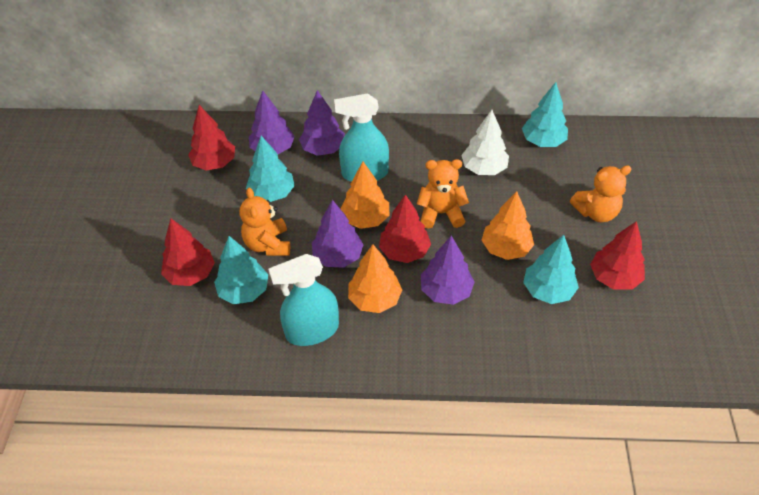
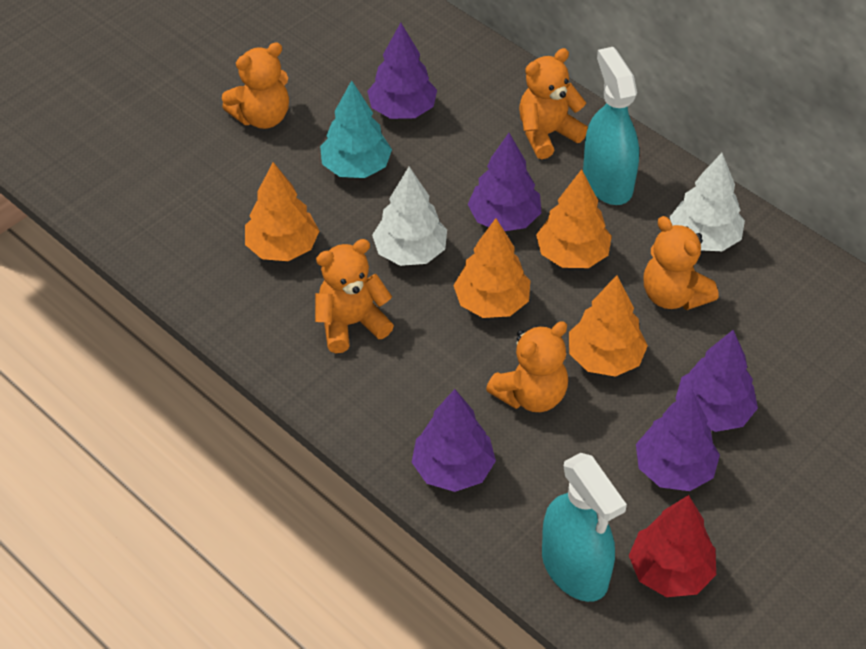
orange teddy bear: [240,188,290,256] [417,159,469,229] [570,165,631,222] = 3 -> [222,42,289,129] [315,239,394,353] [486,321,568,412] [519,48,588,159] [644,216,719,310] = 5
orange tree: [340,162,389,229] [348,244,402,313] [482,191,534,260] = 3 -> [245,162,319,261] [453,218,530,318] [536,169,612,268] [569,275,648,377] = 4
purple tree: [249,90,295,154] [299,90,345,156] [312,200,364,268] [421,236,475,305] = 4 -> [367,23,437,119] [412,389,496,492] [468,133,541,231] [636,389,720,491] [675,330,758,432] = 5
red tree: [161,219,215,286] [188,105,235,171] [379,194,431,263] [590,221,645,290] = 4 -> [629,495,716,597] = 1
turquoise tree: [214,236,268,304] [246,136,295,202] [522,82,568,147] [523,235,579,304] = 4 -> [320,80,392,178] = 1
white tree: [461,110,509,175] = 1 -> [372,167,447,266] [670,153,745,251] = 2

